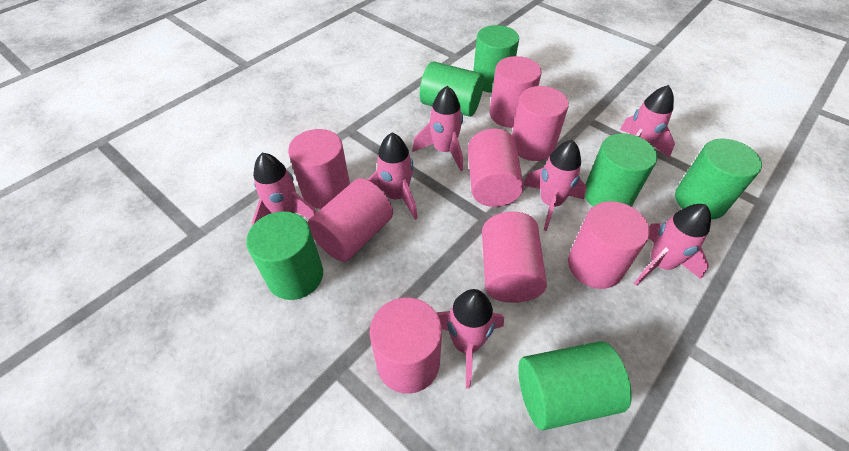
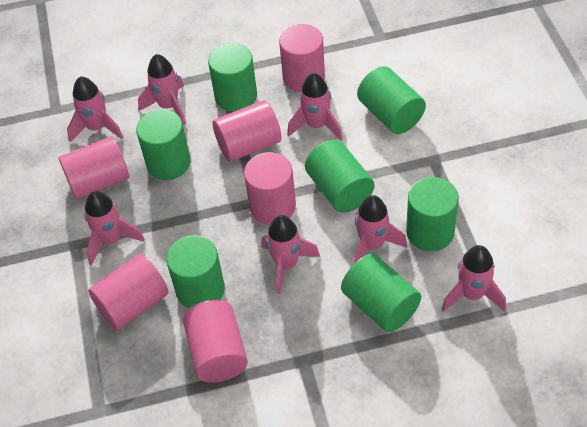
green cylinder: [246,211,323,300] [420,61,484,117] [473,25,519,93] [518,341,632,430] [585,133,657,207] [675,139,762,220] = 6 -> [136,109,191,180] [166,235,225,309] [208,43,257,112] [305,140,374,213] [341,254,421,332] [357,66,426,134] [406,177,459,251] = 7
pink cylinder: [288,129,350,209] [307,178,393,262] [370,298,442,394] [468,129,524,207] [482,212,547,303] [489,56,542,128] [512,86,569,161] [568,201,650,289] = 8 -> [59,136,130,199] [88,254,169,330] [183,300,248,383] [212,100,282,162] [244,152,296,225] [279,24,325,92] = 6

